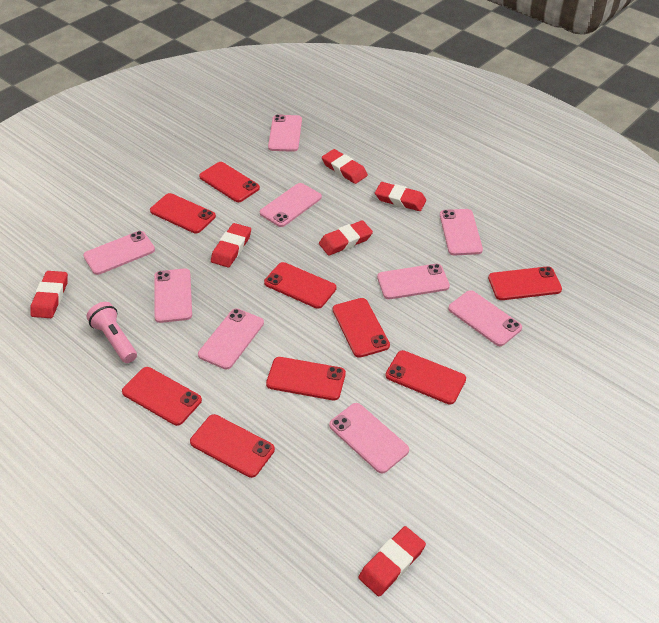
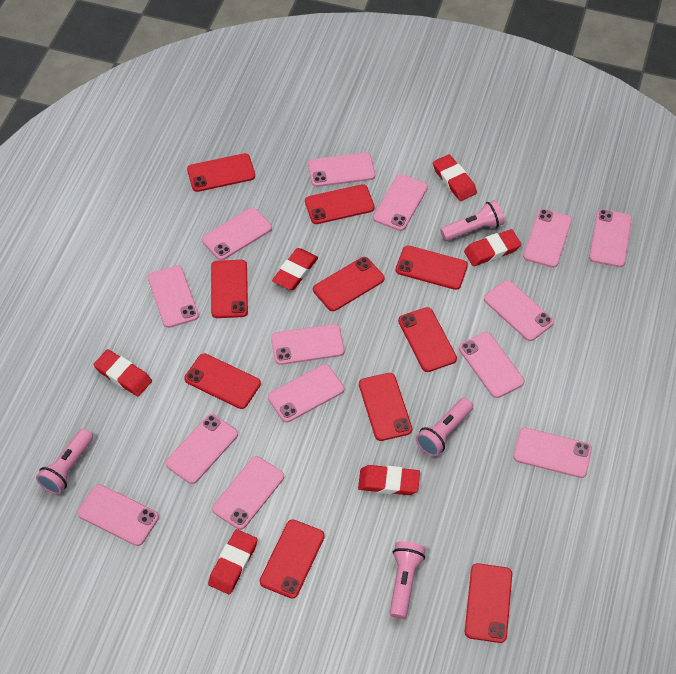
pink flashlight: [87,302,137,363] = 1 -> [36,429,93,495] [389,541,425,619] [416,398,473,457] [440,200,504,241] = 4
pink phone: [83,231,155,275] [154,268,192,323] [198,308,264,369] [260,183,322,227] [268,114,302,152] [329,403,409,473] [377,264,450,299] [440,209,483,255] [448,290,522,346] = 9 -> [77,484,159,546] [148,266,199,328] [165,414,238,484] [202,208,272,260] [212,456,284,530] [268,364,344,422] [271,324,345,365] [308,153,375,187] [373,174,428,231] [459,332,524,398] [484,280,554,341] [513,428,592,478] [523,209,572,268] [589,209,632,267] = 14
red phone: [122,367,202,426] [150,193,216,233] [190,414,275,478] [199,162,260,202] [264,262,336,309] [266,357,346,401] [333,298,390,358] [385,350,466,405] [488,266,562,300] = 9 -> [184,353,261,409] [187,153,255,192] [211,260,248,318] [260,519,325,598] [305,184,375,224] [313,257,385,311] [359,373,412,441] [396,245,468,290] [398,307,457,372] [465,563,512,643] = 10

